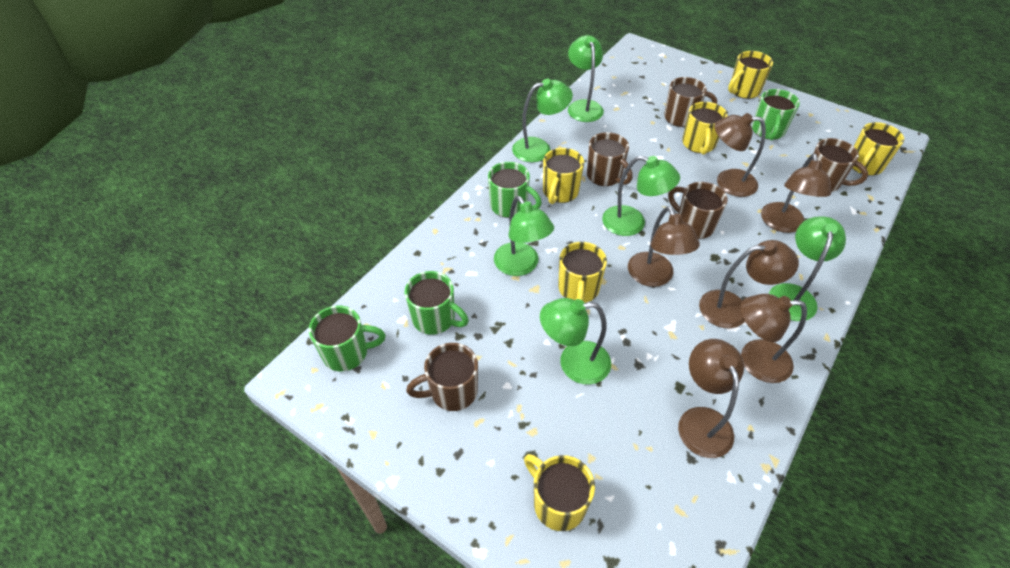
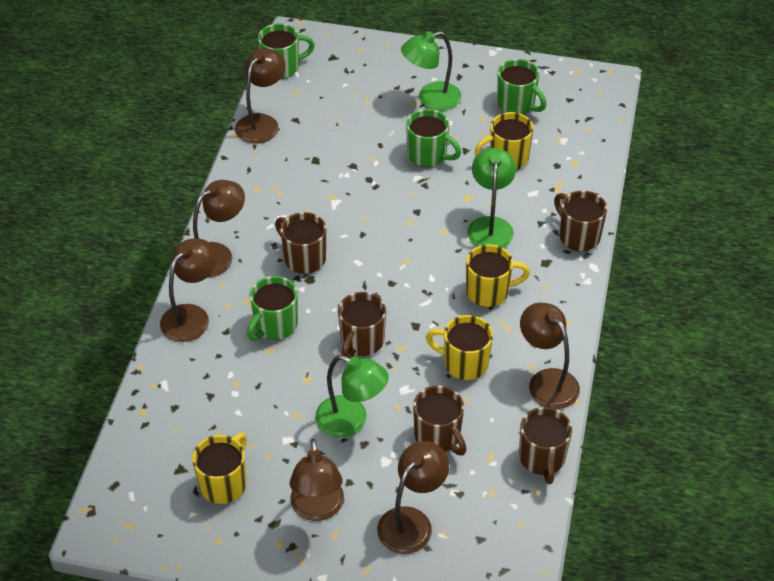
green lamp: [494,196,554,276] [512,79,573,162] [540,298,611,385] [568,35,604,122] [602,156,680,236] [769,216,846,321] = 6 -> [315,355,389,438] [401,31,461,111] [467,148,516,248] = 3
yellow mug: [524,454,595,531] [543,148,584,204] [558,242,607,303] [682,102,728,155] [728,51,773,99] [852,122,904,176] = 6 -> [192,433,247,504] [426,315,493,380] [466,244,530,307] [475,112,534,170] = 4

